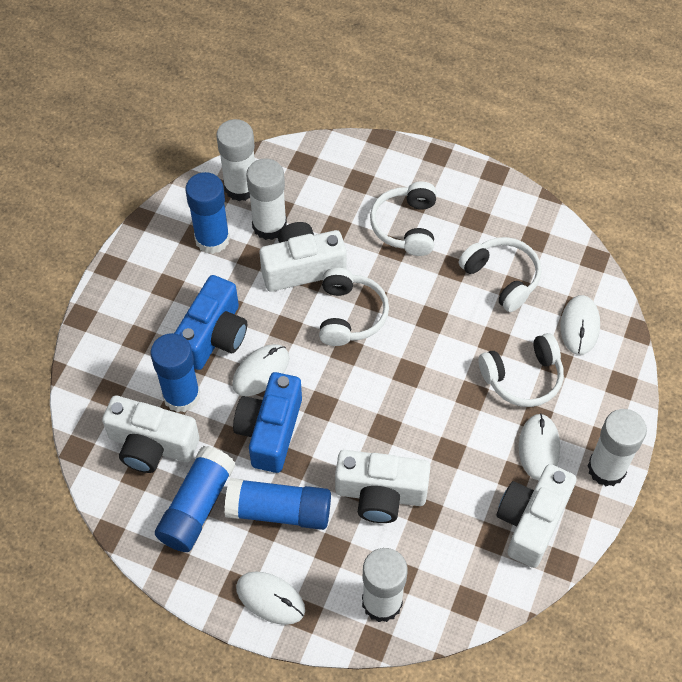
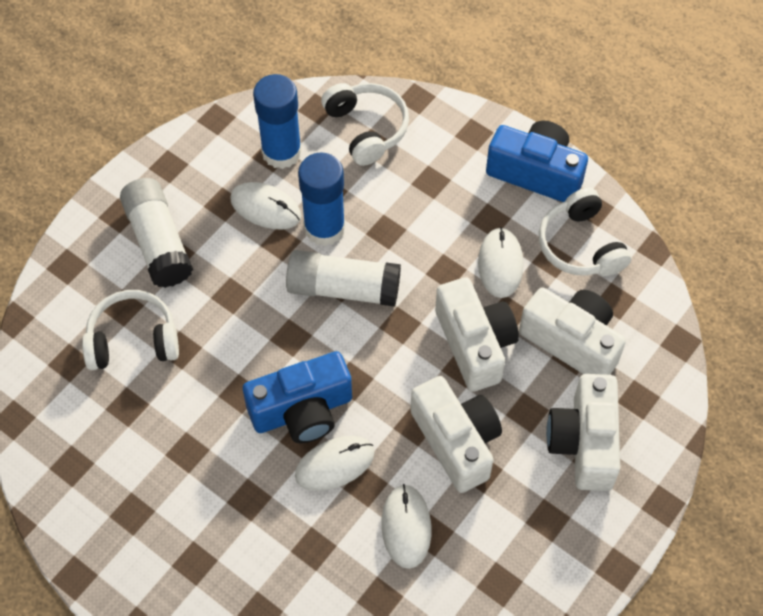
blue glue stick: [151,333,200,413] [155,446,236,552] [186,172,230,254] [224,478,331,530] = 4 -> [253,74,302,169] [298,152,345,246] = 2
white glue stick: [216,119,255,201] [246,158,287,240] [362,548,408,622] [588,409,647,486] = 4 -> [120,178,193,288] [286,250,401,307] = 2
white headphones: [319,268,389,346] [370,182,437,256] [459,237,541,312] [479,333,564,407] = 4 -> [82,290,179,370] [321,83,409,166] [539,188,631,276] = 3

